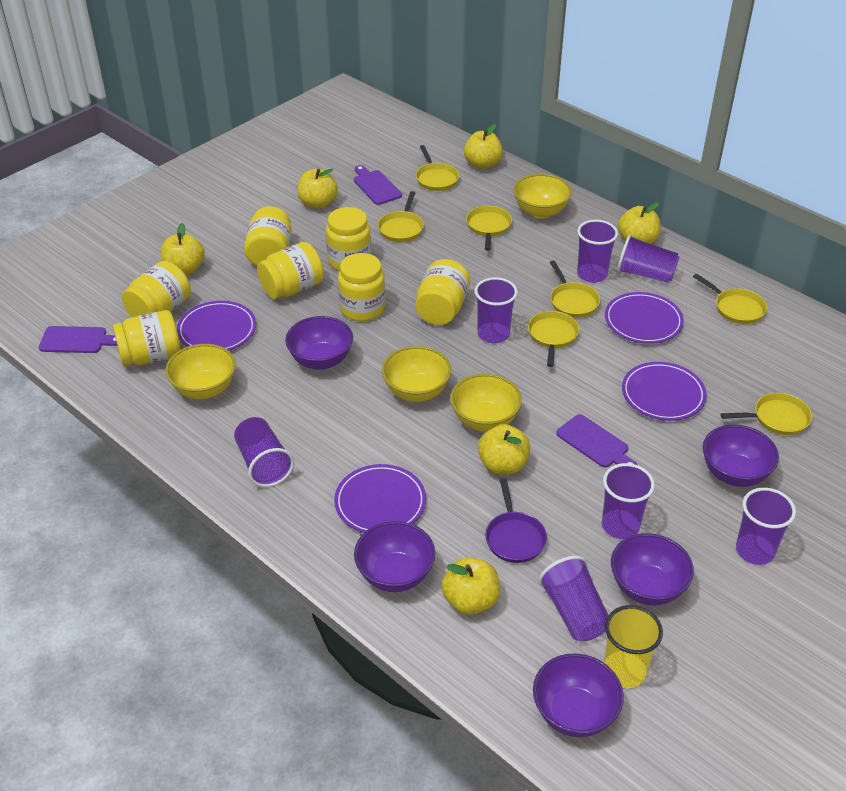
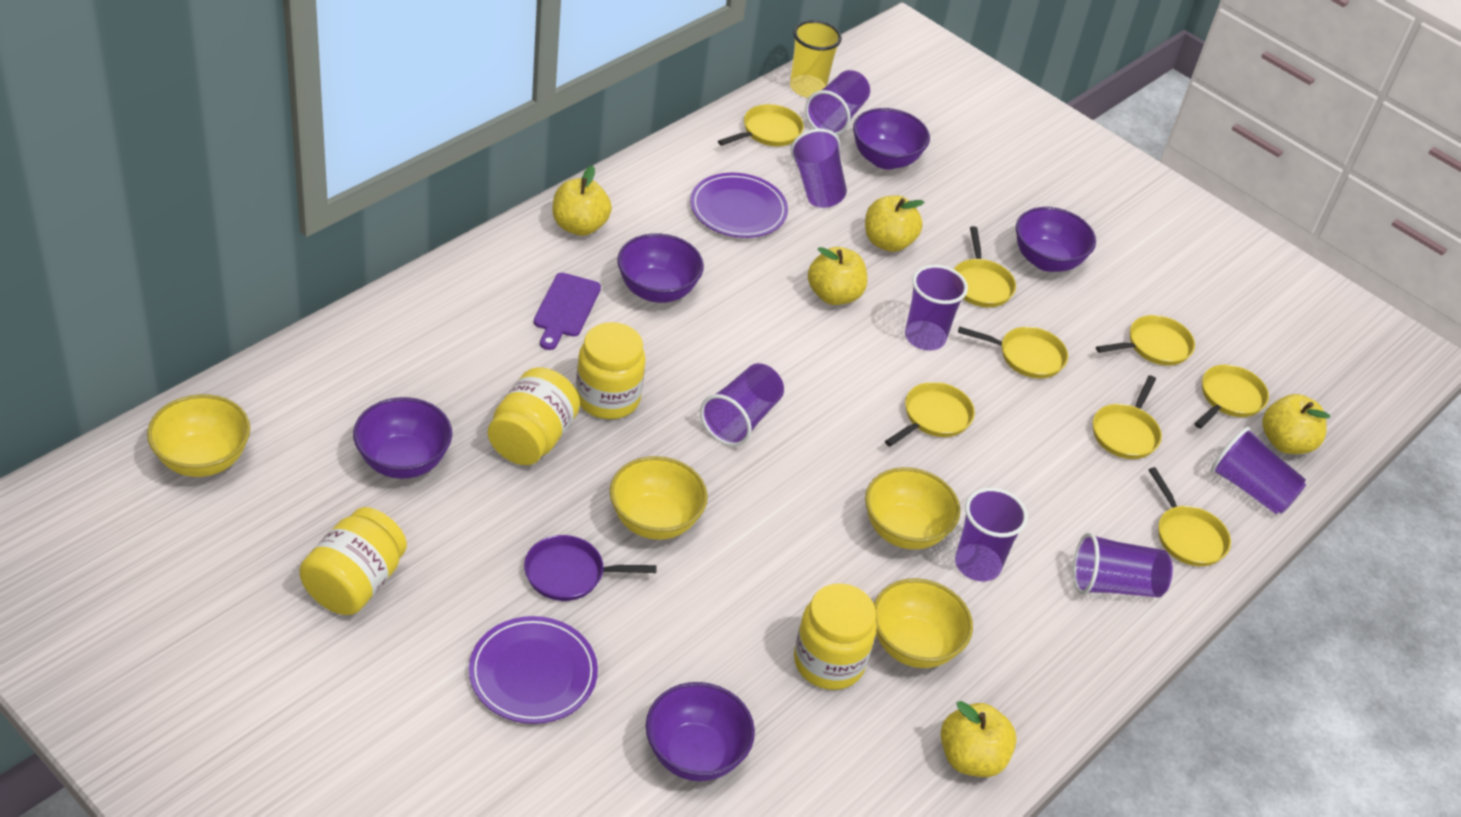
purple cutting board: [39,326,118,353] [354,165,402,205] [556,414,637,467] = 3 -> [534,273,601,350] = 1
purple plate: [177,301,256,351] [334,464,426,533] [605,292,684,344] [622,362,707,421] = 4 -> [469,616,598,724] [690,173,788,238] = 2
yellow apple: [161,223,205,275] [297,169,338,209] [441,557,500,615] [464,124,503,169] [478,424,530,475] [618,202,661,244] = 6 -> [553,166,612,236] [808,247,867,305] [865,195,924,252] [941,701,1017,777] [1262,394,1330,454] = 5
yellow jar: [113,310,181,366] [122,261,191,317] [244,206,292,266] [257,242,324,299] [326,207,371,271] [338,253,385,322] [415,259,470,325] = 7 -> [299,507,407,615] [488,367,580,465] [576,322,646,419] [794,583,877,690] = 4
yellow pan: [378,191,424,242] [416,145,459,191] [466,206,512,251] [528,311,579,367] [550,261,600,318] [693,274,767,324] [721,393,812,435] = 7 -> [718,104,804,146] [885,382,975,447] [954,226,1016,307] [958,326,1068,379] [1093,375,1162,459] [1096,315,1195,366] [1149,467,1231,566] [1194,364,1269,429] = 8

